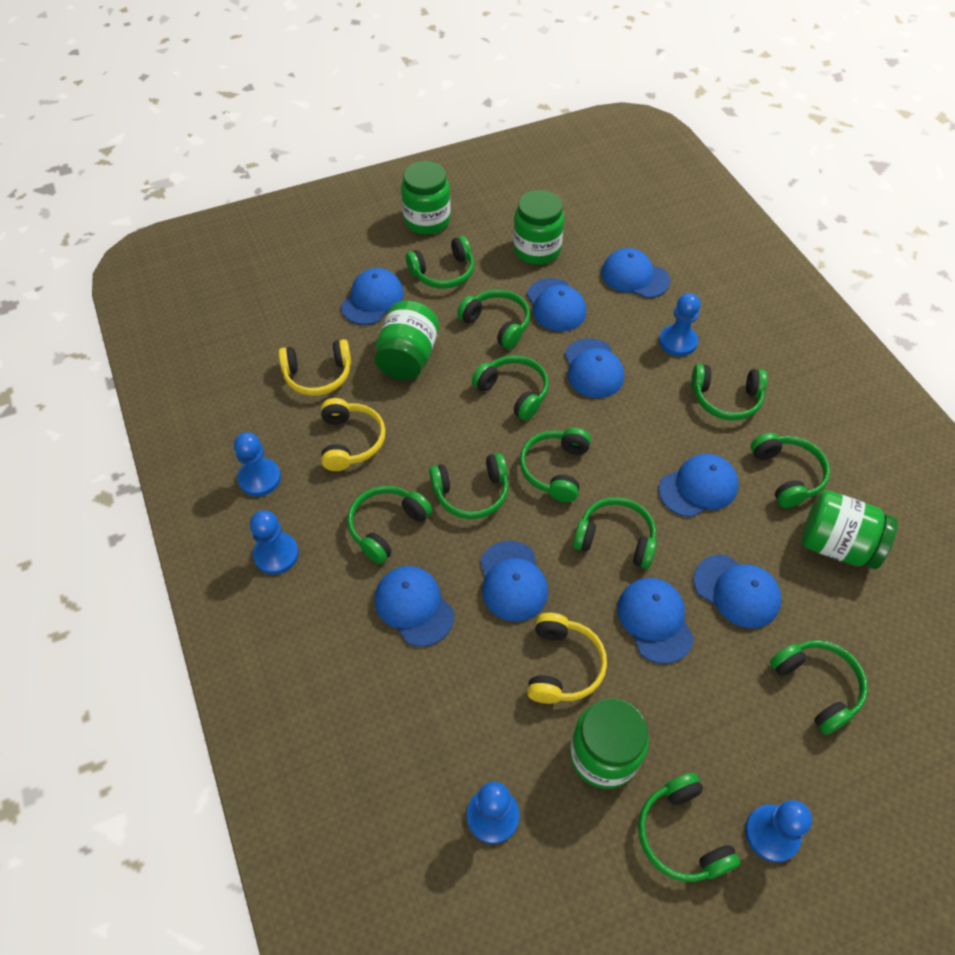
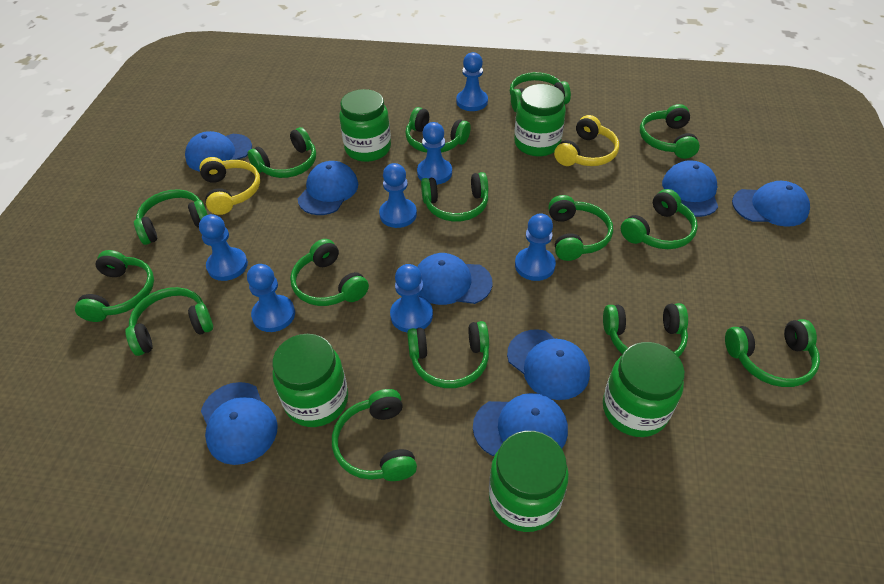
blue cap: [341,268,404,325] [375,566,454,647] [480,541,548,622] [527,278,586,331] [565,338,624,398] [601,248,670,298] [617,578,694,664] [659,454,738,517] [693,555,782,628] = 9 -> [185,131,252,171] [201,382,278,465] [298,161,358,215] [417,253,493,305] [473,393,568,456] [507,329,590,400] [662,160,718,217] [732,181,810,227] = 8
blue pawn: [234,432,281,496] [250,510,299,574] [467,782,519,844] [659,293,701,356] [745,800,812,863] = 5 -> [199,214,248,281] [247,264,295,332] [379,163,417,228] [390,264,433,332] [417,122,452,185] [456,52,488,111] [515,214,556,281] = 7
green headphones: [347,486,432,564] [406,236,474,289] [429,453,509,519] [457,289,530,349] [472,355,549,421] [520,427,591,502] [573,497,657,569] [638,773,741,882] [691,364,767,420] [751,433,830,508] [770,640,868,735] = 11 -> [75,250,154,322] [125,287,213,356] [134,189,208,245] [248,127,316,178] [290,239,369,306] [332,389,417,481] [405,107,471,153] [407,321,489,388] [421,172,489,222] [510,72,571,112] [548,195,613,261] [603,303,688,357] [621,189,698,249] [640,104,700,159] [725,319,820,387] = 15
yellow headphones: [279,339,351,396] [321,398,386,471] [527,613,607,704] = 3 -> [199,157,260,215] [554,115,619,166] = 2

